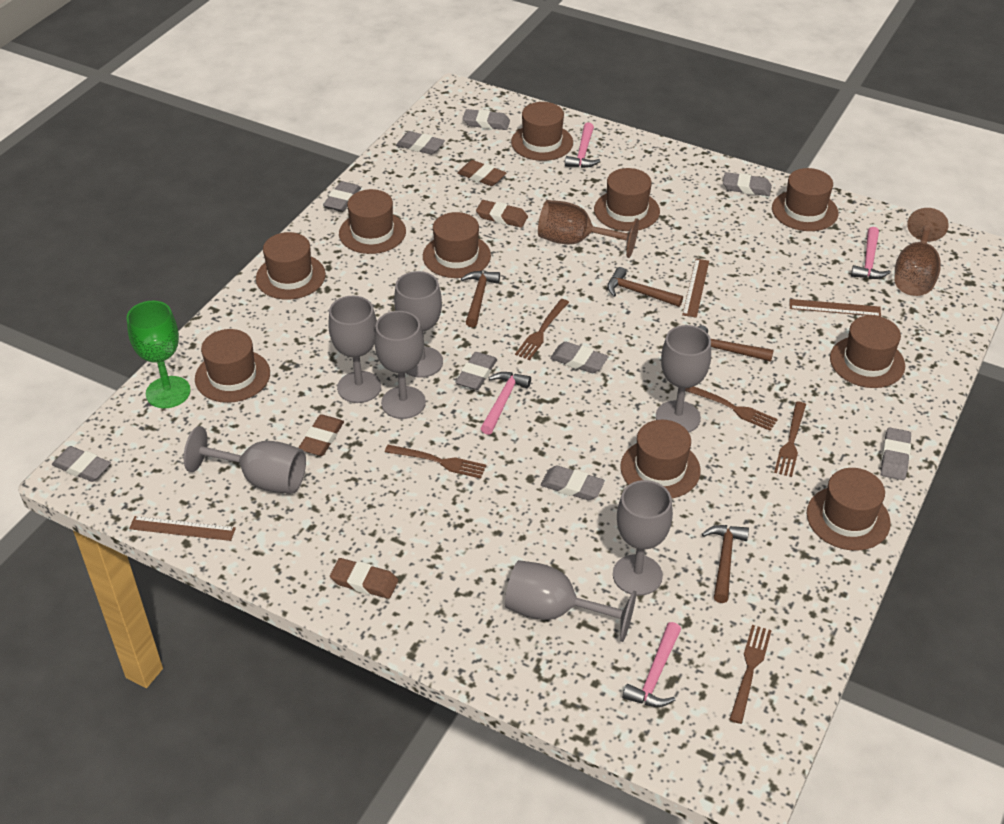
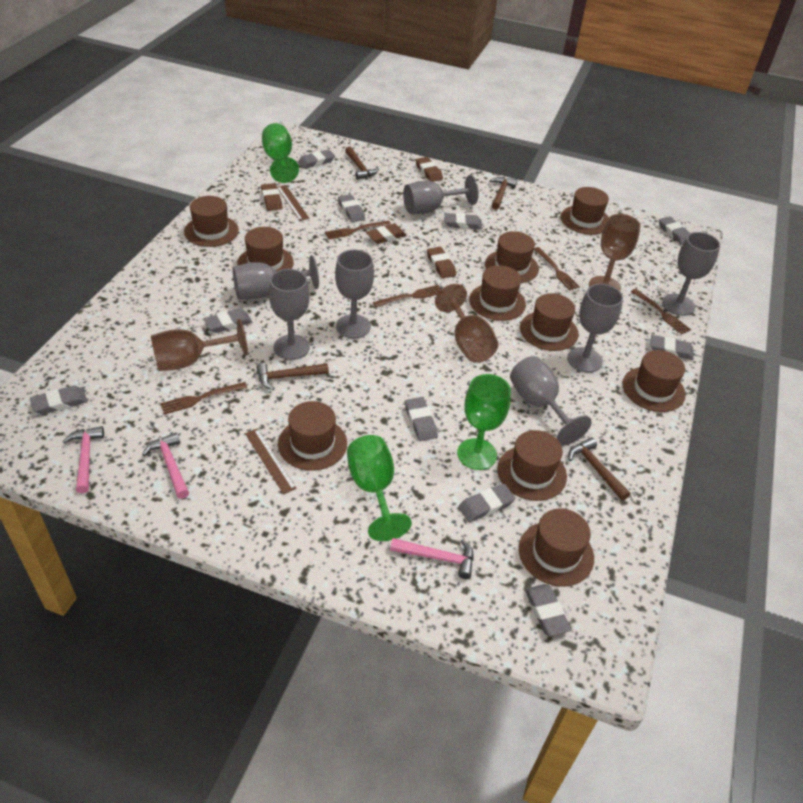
brown goblet: [538,200,639,258] [895,208,949,296] = 2 -> [151,319,248,371] [435,284,498,363] [589,214,640,291] = 3
brown ruler: [129,516,236,541] [682,259,709,318] [789,299,881,317] = 3 -> [245,428,297,494] [277,185,309,221] = 2
green goblet: [126,301,191,408] = 1 -> [262,123,299,183] [347,435,412,541] [457,374,511,470] = 3
grey eraser: [52,446,111,482] [323,181,361,212] [396,131,445,155] [455,352,497,390] [462,109,510,130] [541,465,605,500] [550,342,609,373] [723,172,772,196] [881,427,911,480] = 9 -> [30,386,87,414] [204,308,252,333] [298,150,335,169] [338,194,365,222] [405,397,438,441] [444,213,482,230] [459,484,515,522] [525,584,571,636] [651,335,693,360] [659,216,690,245] = 10
pink hammer: [480,372,531,435] [565,122,600,168] [622,622,681,707] [851,227,891,279] = 4 -> [63,426,104,493] [142,433,189,499] [390,538,474,579] = 3

